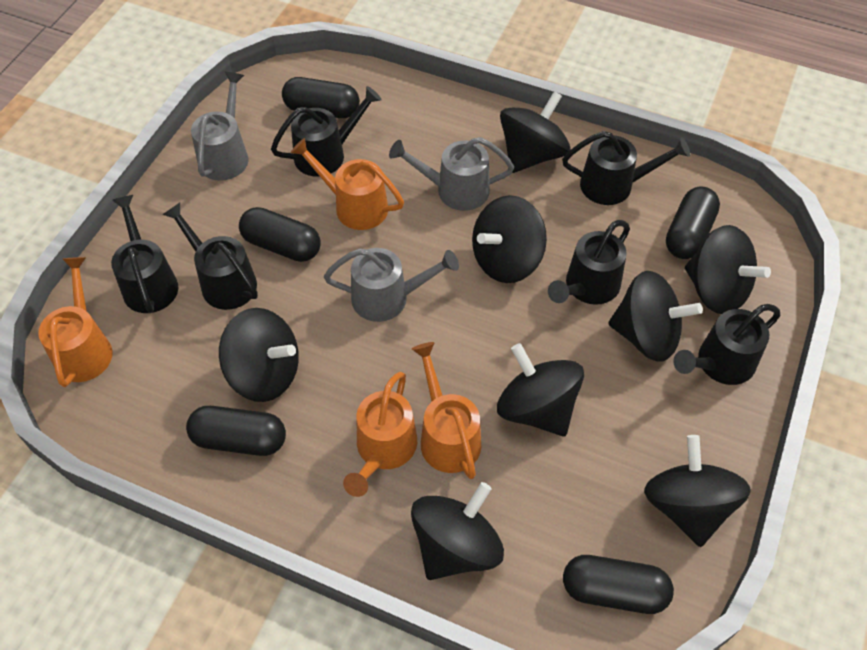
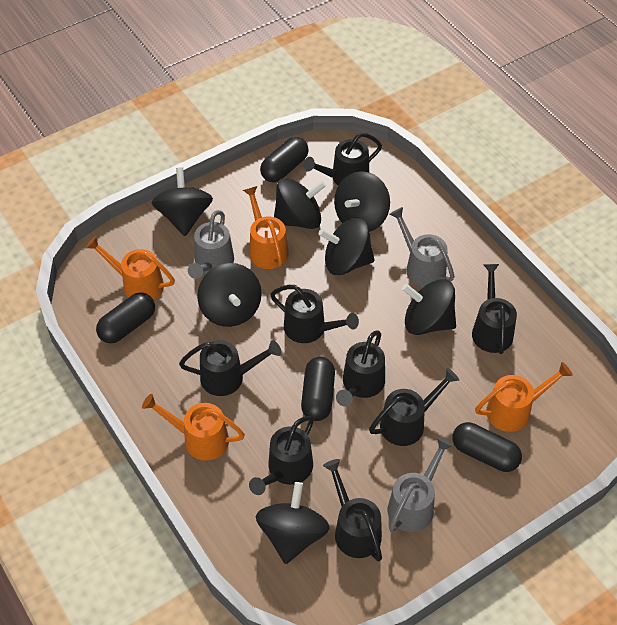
black capsule: [186,406,286,456] [239,207,321,262] [282,77,360,118] [563,555,674,614] [666,187,720,259] = 5 -> [96,292,155,343] [260,137,309,183] [301,357,335,421] [452,422,522,472] = 4
black spinning top: [219,308,299,402] [411,482,504,580] [472,195,547,283] [497,343,584,436] [500,91,571,173] [608,271,703,362] [644,435,751,547] [685,225,771,314] = 8 -> [152,167,213,236] [197,263,262,327] [256,482,329,564] [274,178,326,229] [319,218,375,275] [334,171,390,231] [402,279,456,335] = 7
black watering can: [111,195,178,313] [162,203,258,310] [271,86,382,177] [548,220,630,305] [562,131,690,205] [673,304,781,385] = 6 -> [179,340,281,396] [249,416,314,495] [270,285,359,343] [303,133,382,186] [323,459,382,561] [336,330,385,407] [369,368,459,446] [472,264,517,354] = 8

